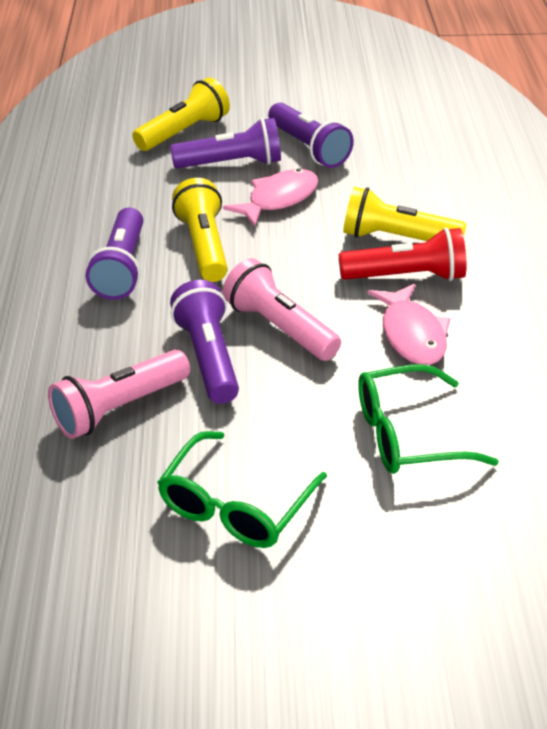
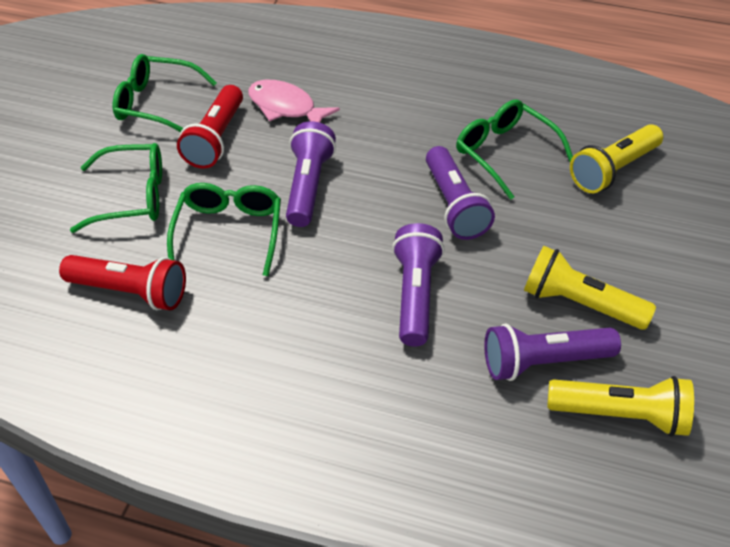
green glasses: [157,431,327,548] [358,364,499,474] = 2 -> [70,143,162,233] [113,54,217,132] [167,183,281,276] [456,100,573,200] = 4
pink fish: [223,168,318,227] [368,284,450,365] = 2 -> [248,80,340,123] = 1
pink flashlight: [48,350,190,439] [222,258,341,361] = 2 -> none = 0
red flashlight: [339,227,466,281] = 1 -> [59,255,186,310] [177,85,243,169] = 2

